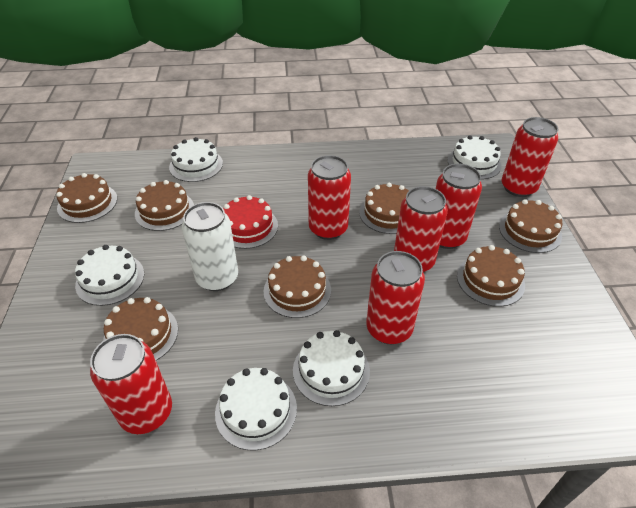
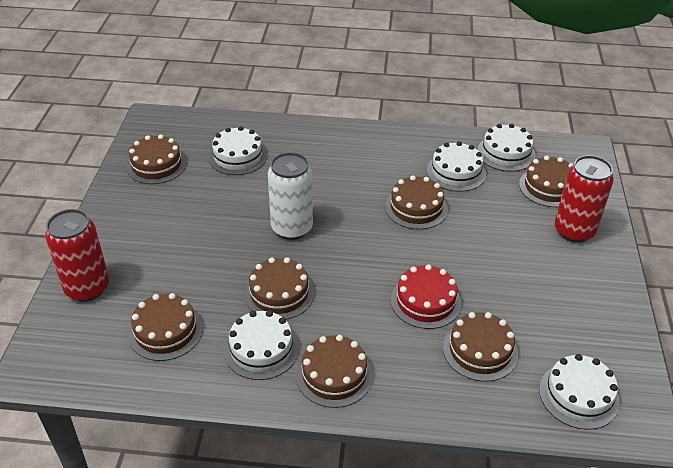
red can: [90,334,172,434] [308,155,351,240] [366,251,425,344] [394,186,448,272] [436,164,482,249] [502,117,558,197] = 6 -> [45,209,109,301] [555,155,614,243] = 2

